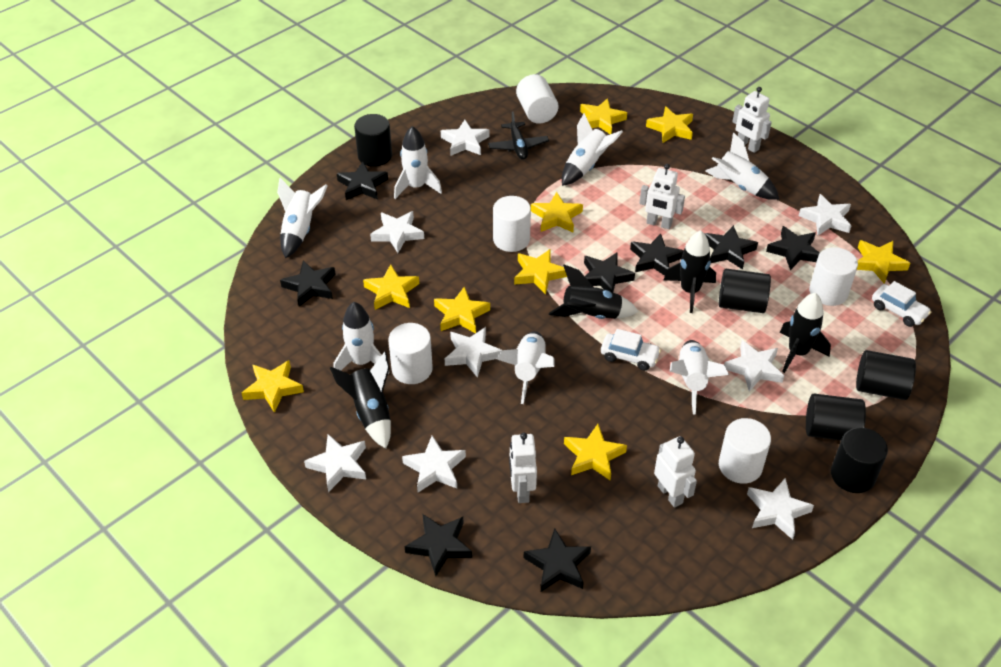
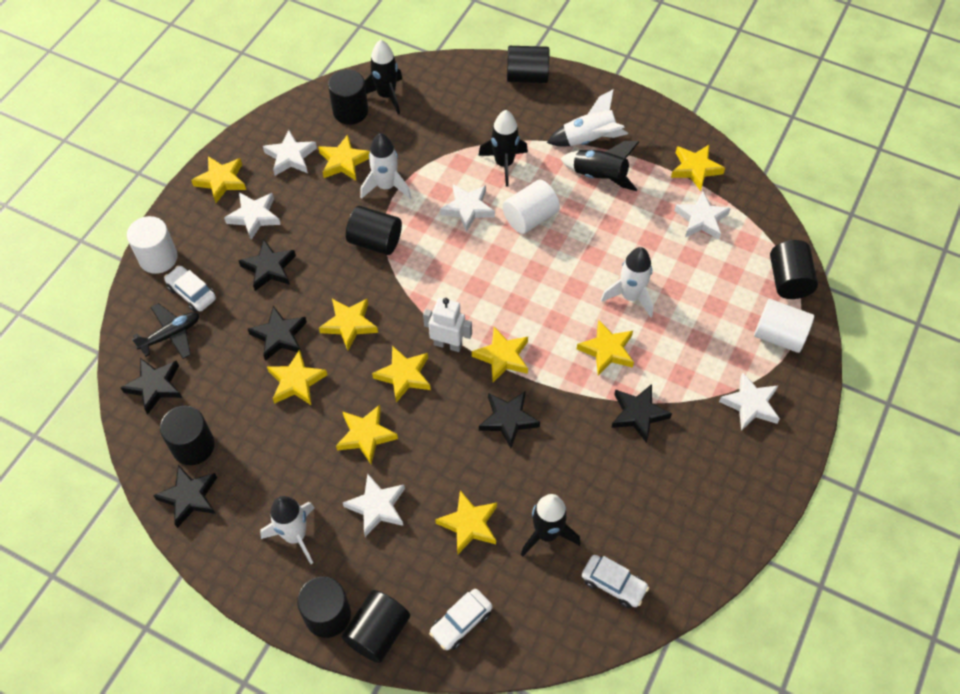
black cylinder: [354,114,392,167] [719,269,771,313] [806,394,866,440] [831,427,888,493] [856,350,916,400] = 5 -> [160,406,215,465] [297,577,351,638] [328,69,368,125] [342,590,410,663] [346,206,402,255] [507,46,550,83] [770,240,818,299] = 7
black star: [280,261,336,307] [337,162,388,200] [405,514,472,576] [524,528,591,592] [584,252,635,292] [630,234,684,276] [704,225,758,269] [766,226,820,270] = 8 -> [120,358,182,415] [153,465,217,528] [238,240,296,291] [248,306,307,361] [479,391,540,448] [611,384,672,443] = 6
white car: [601,329,661,371] [872,281,931,327] = 2 -> [164,266,216,312] [429,589,493,650] [582,555,649,608] = 3
white cylinder: [388,323,433,384] [493,196,531,252] [516,74,559,124] [719,418,771,484] [809,247,858,306] = 5 -> [127,216,178,274] [502,180,560,234] [754,299,814,353] = 3
white robot: [509,432,537,503] [639,164,685,229] [654,436,697,507] [732,87,772,153] = 4 -> [423,297,472,352] = 1
white rocket: [277,178,328,259] [334,302,390,374] [394,126,442,199] [497,331,554,404] [562,113,623,186] [670,340,729,414] [705,132,779,200] = 7 -> [260,496,315,564] [360,133,411,199] [547,89,628,146] [601,247,653,318] = 4
white star: [304,434,366,492] [370,211,424,253] [402,436,466,492] [441,120,490,156] [445,327,502,378] [724,340,784,392] [747,478,814,540] [799,194,851,235] = 8 -> [224,192,281,240] [263,130,317,176] [343,473,405,537] [440,184,495,232] [674,191,731,239] [719,373,780,431] = 6
yellow star: [242,360,304,413] [363,264,419,310] [434,286,490,334] [514,249,567,295] [531,192,583,232] [564,424,627,480] [580,98,627,134] [646,106,693,143] [857,240,910,284] = 9 -> [191,156,246,203] [267,349,327,405] [318,134,370,181] [319,298,378,350] [336,405,398,464] [372,346,431,403] [435,490,497,554] [472,327,528,382] [577,320,634,375] [671,145,725,191] = 10

